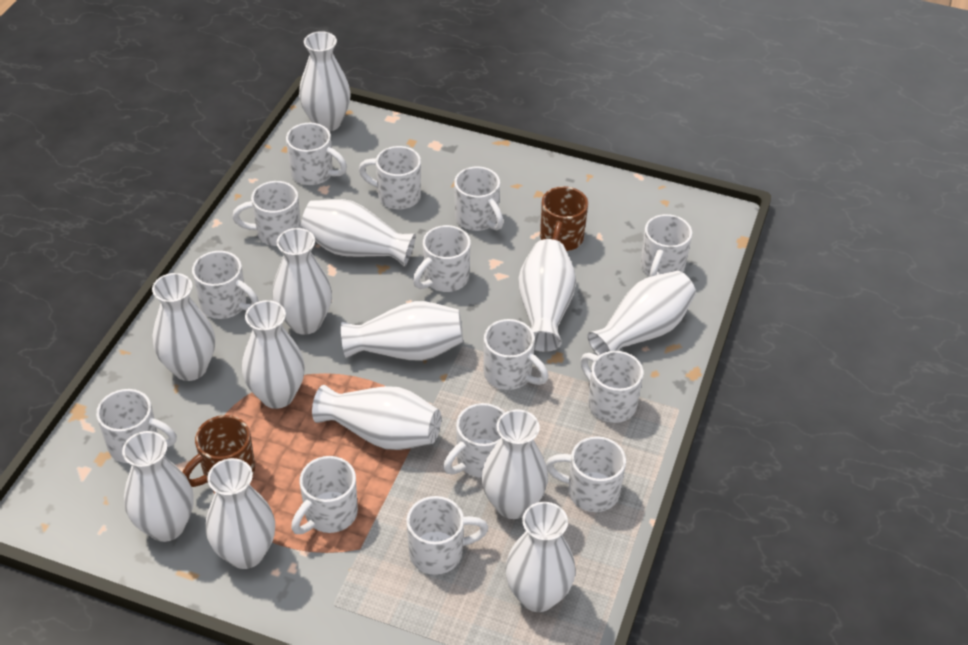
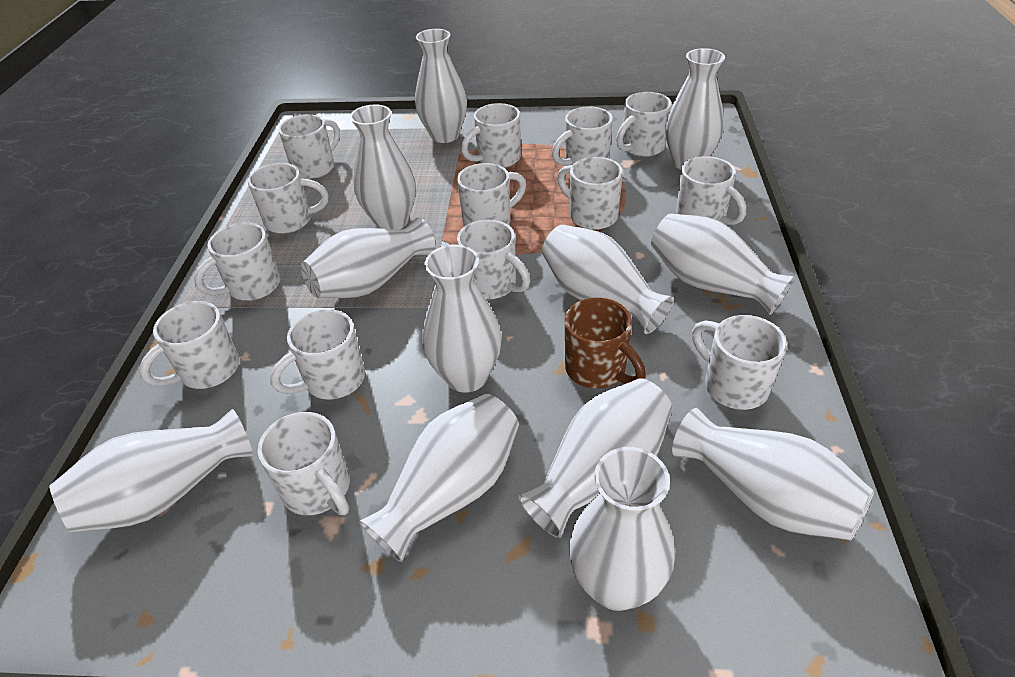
brown mug: [182,415,255,487] [540,186,588,251] = 2 -> [565,298,646,389] = 1
white vase: [122,431,194,542] [152,273,215,381] [206,458,275,569] [242,300,305,409] [272,228,332,335] [299,31,351,131] [301,199,416,266] [312,385,441,450] [341,301,463,361] [481,409,548,519] [505,502,575,612] [518,239,576,352] [587,271,696,356] = 13 -> [50,409,253,532] [301,218,435,298] [350,104,416,229] [359,394,519,562] [415,29,467,143] [422,245,502,393] [518,378,672,538] [542,225,674,334] [569,447,675,611] [651,213,795,315] [665,48,725,169] [672,408,874,540] = 12

